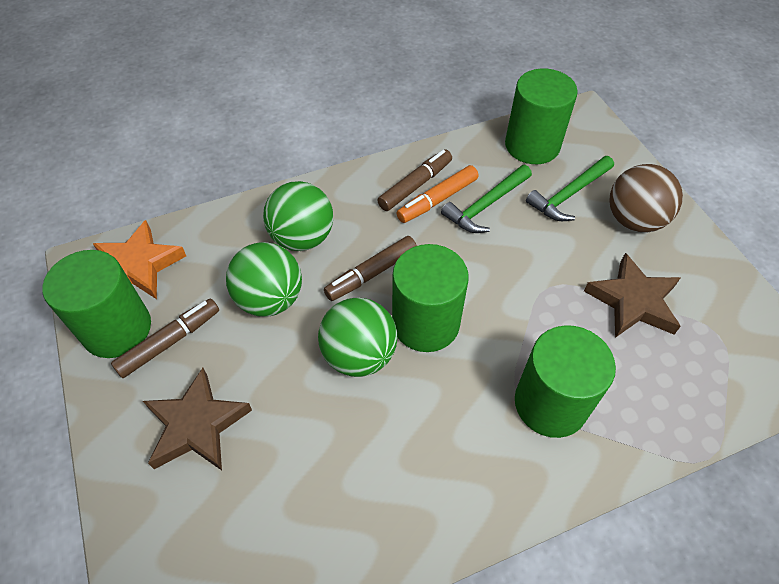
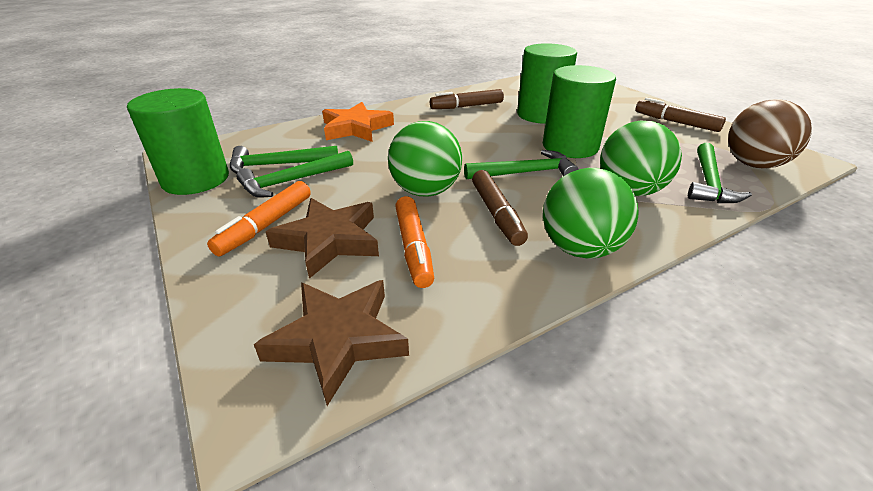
green cylinder: [42,250,151,358] [392,244,469,352] [505,69,578,164] [515,325,616,438] = 4 -> [127,88,229,195] [517,43,577,124] [543,65,616,158] = 3
green hammer: [441,165,532,233] [526,156,614,221] = 2 -> [230,146,338,174] [237,151,353,198] [464,150,579,179] [688,143,752,203] = 4
orange marker: [397,165,479,223] = 1 -> [207,181,311,256] [395,196,434,288] = 2

